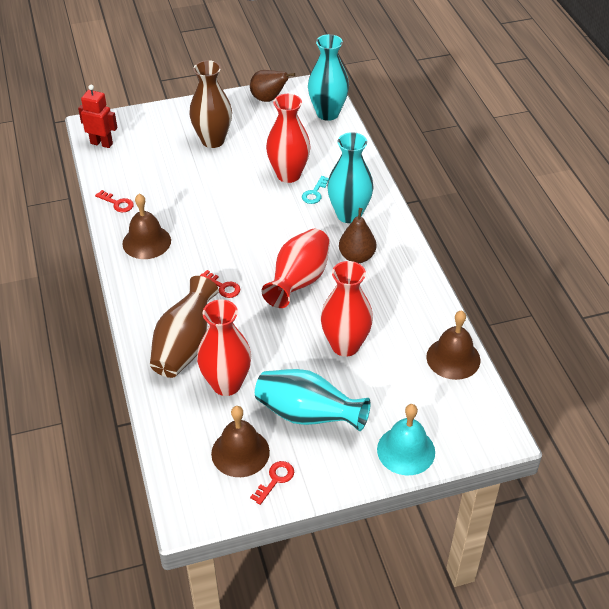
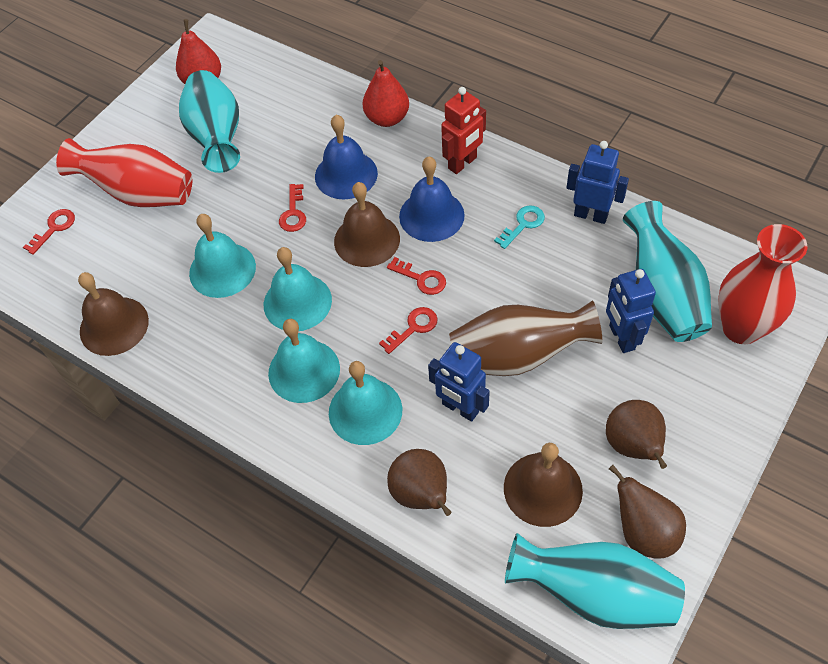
blue bell: none = 0 -> [315,115,378,199] [399,157,465,242] = 2
blue robot: none = 0 -> [428,342,490,422] [566,141,629,224] [606,269,656,353] = 3
brown pear: [250,70,295,102] [339,208,376,263] = 2 -> [387,449,451,516] [606,400,667,469] [609,465,686,559] = 3
brown vase: [150,276,219,378] [189,60,232,148] = 2 -> [449,300,602,376] = 1
red key: [95,190,134,212] [200,270,240,298] [250,461,294,505] = 3 -> [23,209,75,255] [279,184,306,232] [379,307,437,354] [387,257,446,295] = 4
red pear: none = 0 -> [176,19,221,84] [363,60,409,127] = 2
red vase: [197,299,251,396] [262,228,330,308] [266,94,310,183] [321,261,373,356] = 4 -> [56,138,192,207] [718,224,808,344] = 2
turquoise bell: [377,404,435,475] = 1 -> [189,214,256,298] [264,247,332,331] [268,319,340,403] [329,361,402,445] = 4

